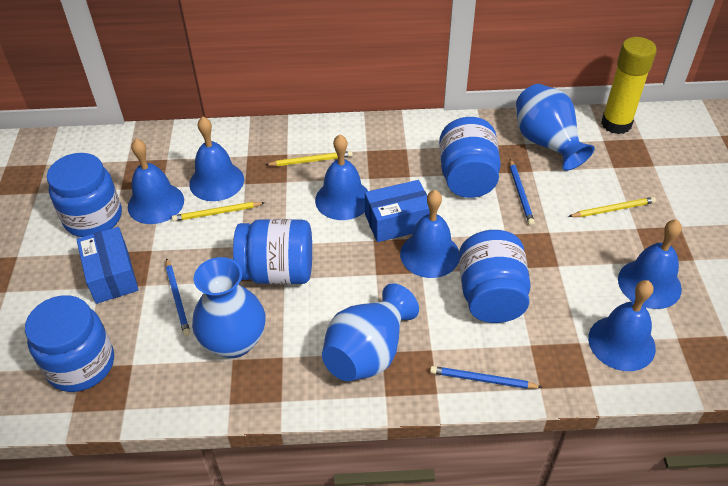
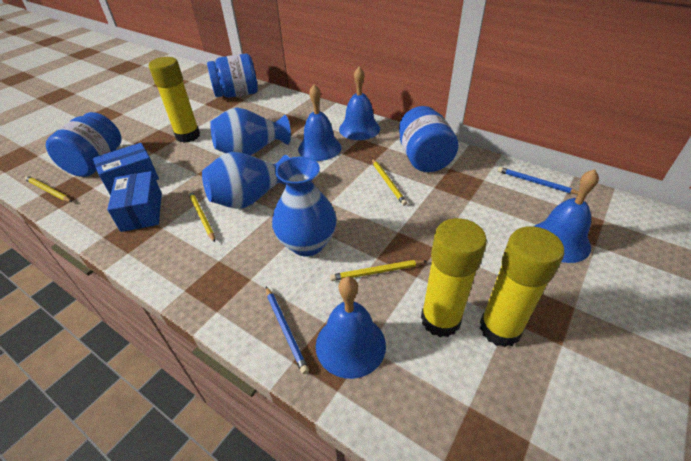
blue bell: [128,139,184,224] [189,116,244,201] [315,135,368,220] [400,190,459,278] [588,280,656,371] [618,220,682,309] = 6 -> [298,84,341,161] [316,277,386,379] [339,67,380,140] [534,169,599,263] = 4
blue jar: [25,295,114,392] [47,153,122,237] [233,219,312,284] [439,117,501,198] [459,230,531,323] = 5 -> [46,112,122,177] [207,54,258,98] [399,106,459,172] = 3
blue pencil: [166,258,190,336] [430,366,543,389] [510,159,535,225] = 3 -> [266,287,309,374] [498,167,579,194] = 2
yellow glue stick: [601,37,657,134] = 1 -> [149,57,200,143] [421,218,487,337] [480,226,564,347] = 3
yellow pencil: [172,202,265,221] [266,151,353,166] [568,197,656,217] = 3 -> [25,176,72,202] [188,191,215,242] [330,260,427,281] [372,159,407,206] = 4

